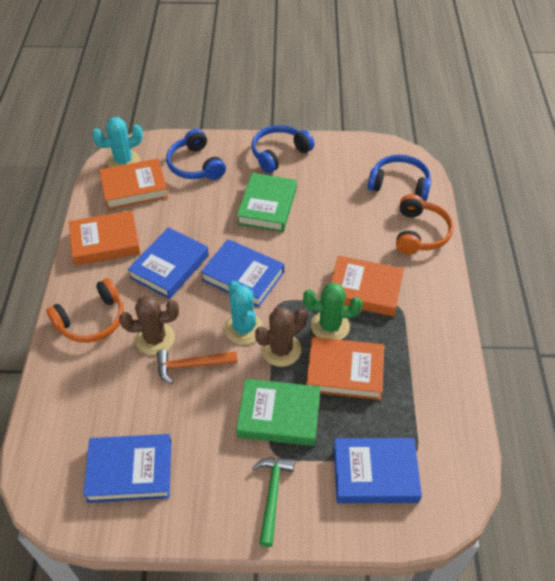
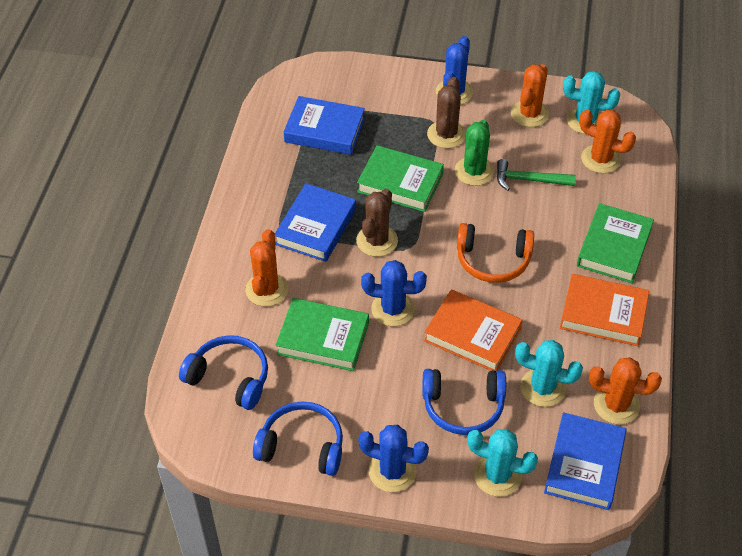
blue book: [83,434,171,503] [127,227,209,299] [201,239,284,307] [334,438,422,503] = 4 -> [275,183,356,262] [284,96,365,155] [544,412,627,510] = 3
blue cactus: none = 0 -> [358,425,429,492] [361,260,427,326] [436,36,473,105] = 3
green book: [236,379,321,446] [237,173,297,232] = 2 -> [275,298,369,371] [357,145,444,212] [577,203,654,283] = 3
orange book: [69,210,140,266] [99,158,168,210] [306,337,385,400] [330,256,404,316] = 4 -> [424,289,522,371] [560,274,649,346] = 2
orange cactus: none = 0 -> [245,229,288,307] [511,64,549,127] [579,110,636,173] [589,357,662,425] = 4
orange hammer: [157,350,237,384] = 1 -> none = 0
orange headphones: [46,278,124,343] [396,194,453,254] = 2 -> [457,223,534,283] = 1
turquoise cactus: [92,117,143,168] [224,281,263,344] = 2 -> [467,429,538,497] [515,340,583,407] [563,71,620,134] = 3

